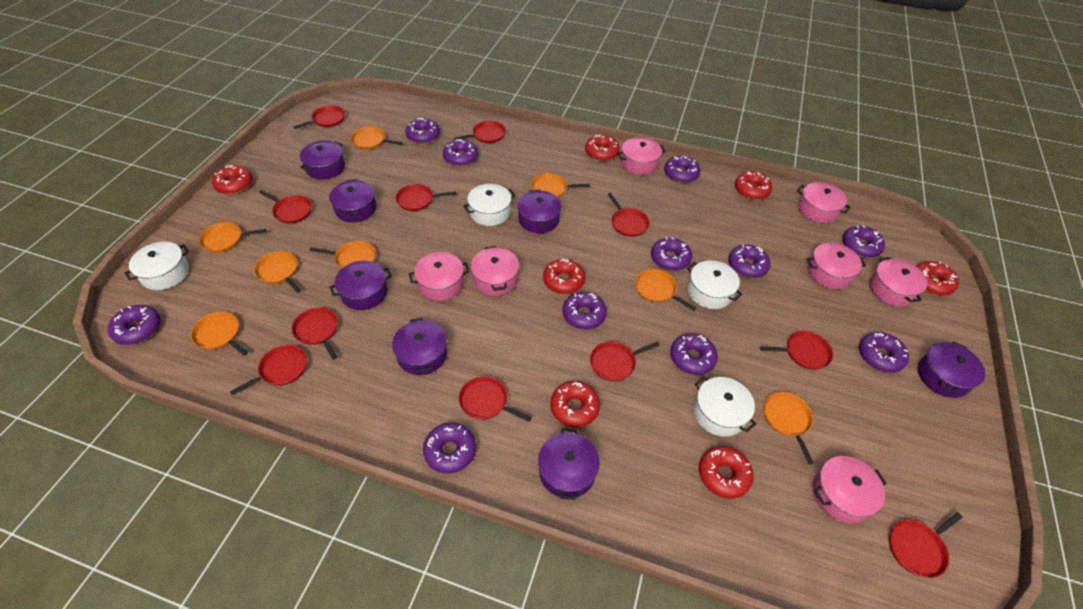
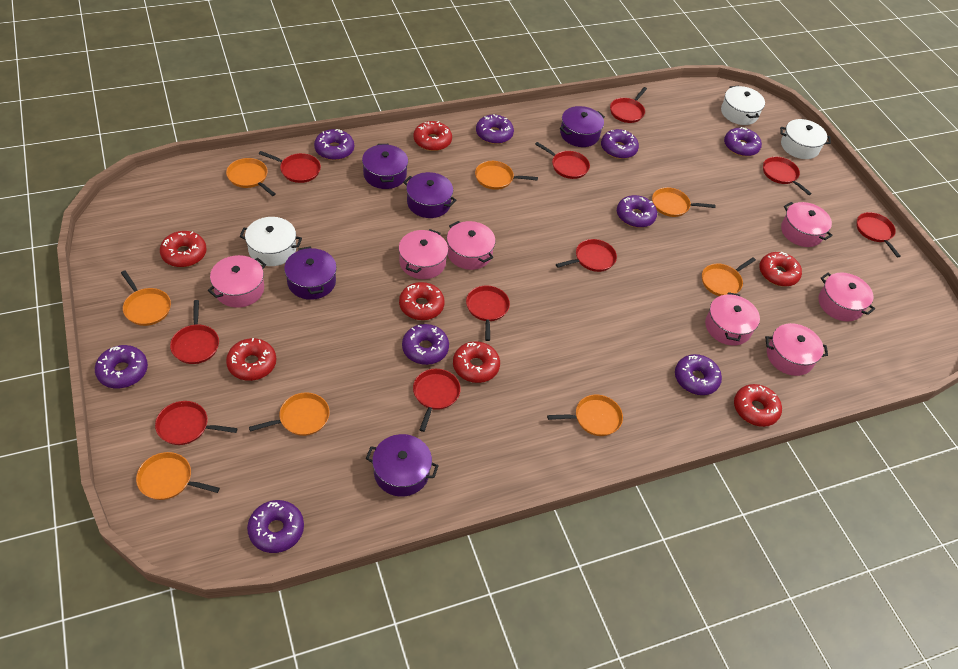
purple donut: [108,305,160,345] [405,118,440,144] [423,423,476,474] [443,139,478,166] [562,292,607,330] [651,237,692,271] [664,155,701,183] [670,333,718,375] [728,245,771,278] [843,225,885,258] [859,332,909,373] = 11 -> [95,345,148,388] [247,500,304,553] [314,129,354,160] [402,324,449,365] [476,114,514,144] [601,129,639,159] [617,195,657,228] [675,354,722,395] [724,127,762,157] = 9
purple pot: [300,140,345,180] [329,179,377,222] [330,261,392,310] [392,318,447,375] [517,189,562,233] [538,429,600,500] [918,342,986,398] = 7 -> [284,246,337,300] [362,144,408,189] [366,434,439,497] [403,172,456,218] [560,106,605,147] = 5
red pan: [230,345,307,395] [259,190,312,224] [291,307,338,360] [294,106,345,129] [396,184,456,211] [454,121,506,143] [459,376,532,422] [590,342,660,382] [607,193,649,237] [760,331,833,370] [889,512,963,578] = 11 -> [155,401,237,445] [170,300,219,364] [259,151,321,183] [413,369,461,432] [466,286,510,341] [535,142,590,179] [556,239,617,272] [610,87,647,123] [763,157,812,195] [856,212,900,257] = 10
white pot: [125,242,189,290] [463,184,515,226] [687,260,742,309] [693,377,756,437] = 4 -> [239,217,302,266] [721,86,765,125] [780,119,831,159] = 3

